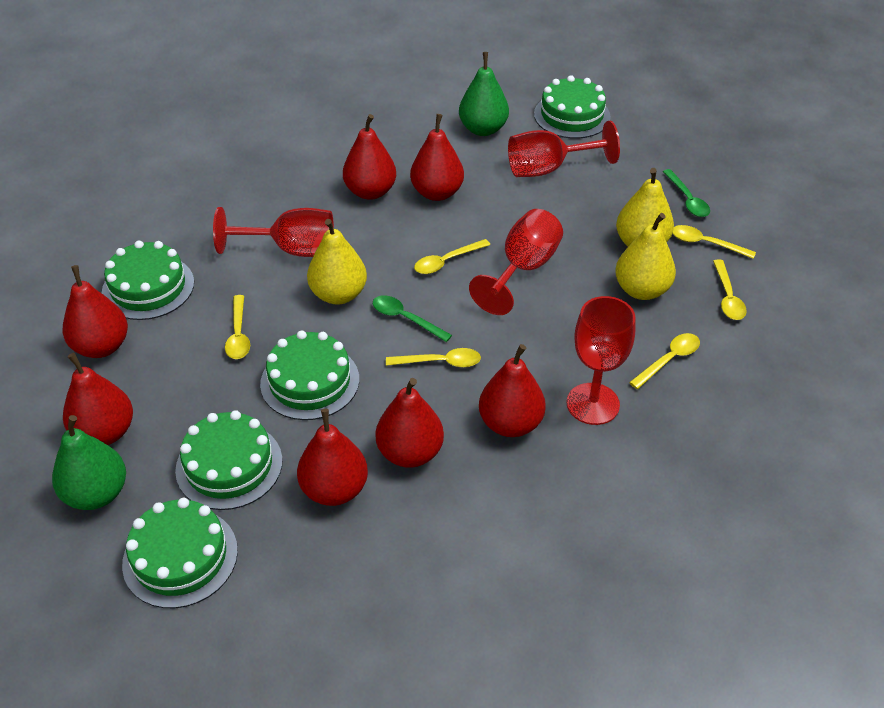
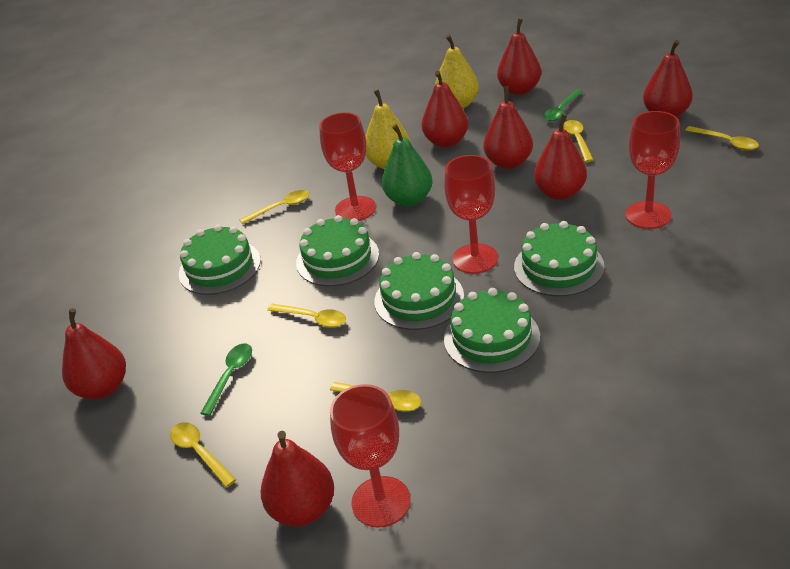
green pear: [52,415,126,510] [459,52,509,136] = 2 -> [382,124,432,206] = 1
yellow pear: [307,219,367,305] [615,213,676,300] [616,168,674,246] = 3 -> [365,89,411,169] [435,35,479,108] = 2

